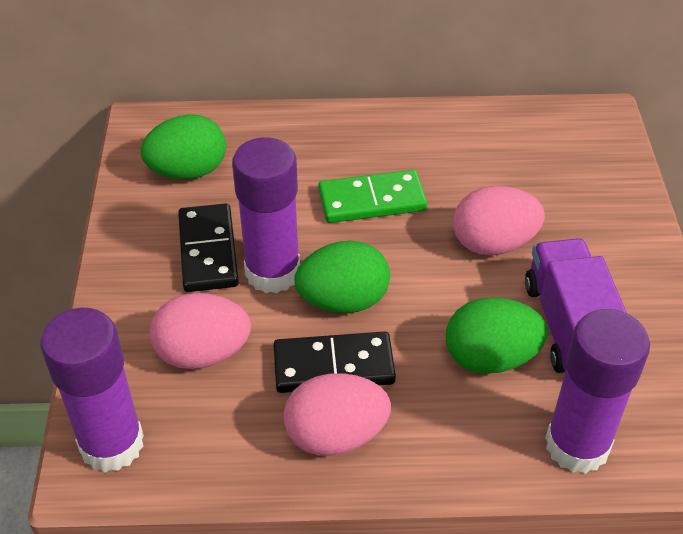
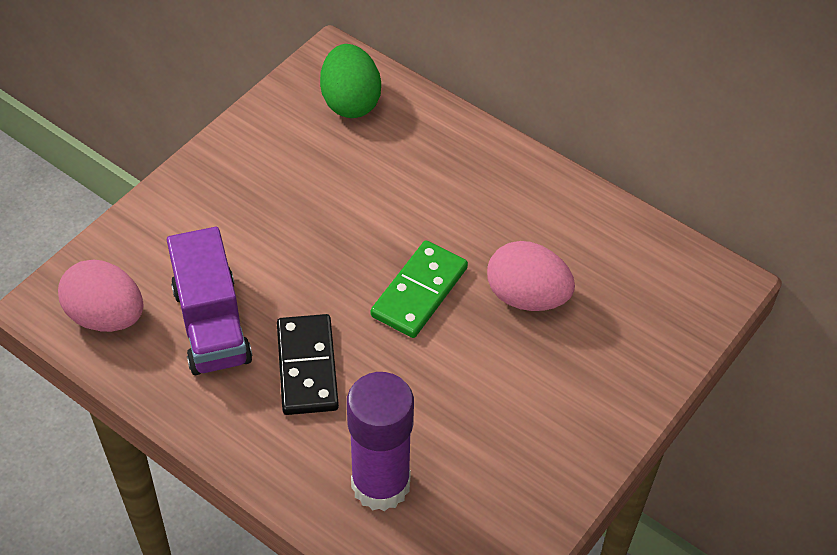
black domino: [178,203,239,292] [273,331,396,393] = 2 -> [277,314,339,415] = 1
green egg: [141,114,226,179] [295,241,390,313] [446,297,548,374] = 3 -> [320,44,381,118] = 1
pink egg: [149,293,251,369] [284,373,391,456] [453,186,545,255] = 3 -> [58,259,143,332] [487,241,575,311] = 2
purple glue stick: [41,308,144,472] [232,137,300,294] [546,309,650,474] = 3 -> [347,372,414,511] = 1

